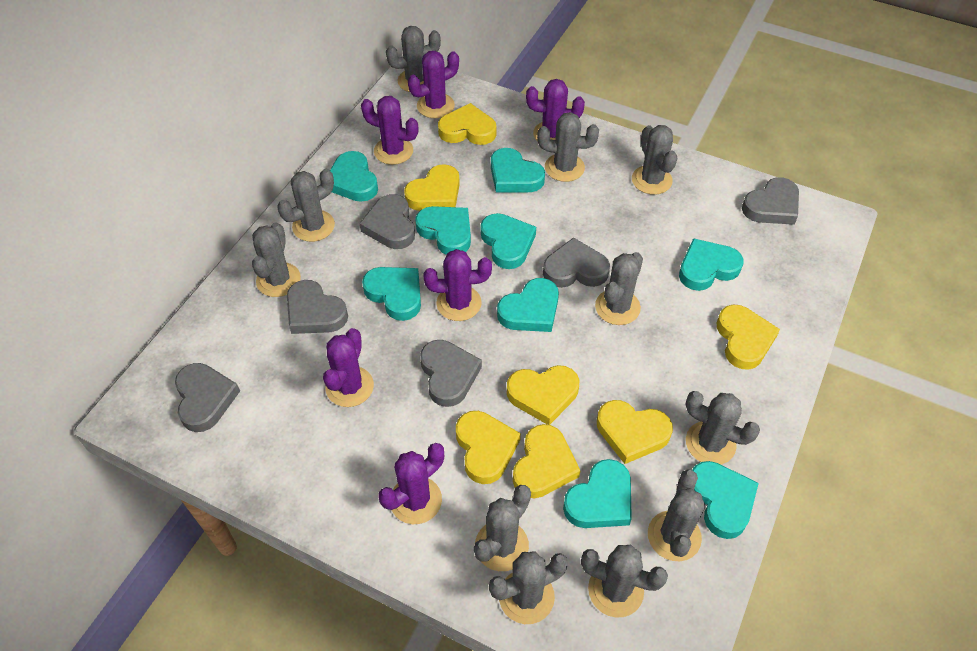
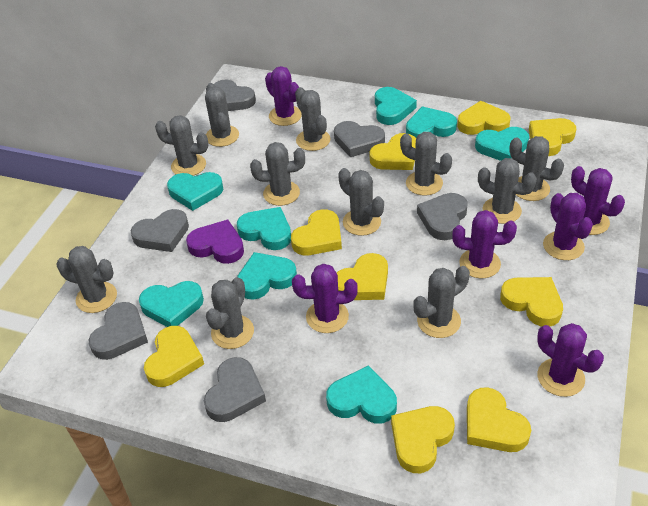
purple heart: none = 0 -> [186,220,244,264] = 1
turquoise heart: [330,151,378,202] [362,267,421,321] [415,206,471,255] [481,213,536,269] [491,148,545,193] [497,278,559,332] [563,459,632,528] [679,238,743,291] [692,461,759,539] = 9 -> [139,281,204,327] [167,172,223,211] [237,207,291,250] [237,252,297,300] [326,365,397,424] [375,87,417,125] [406,106,457,138] [475,127,529,161] = 8
yellow heart: [404,164,460,211] [438,103,497,145] [456,411,521,484] [507,365,579,425] [513,424,580,499] [597,400,673,464] [717,305,780,370] = 7 -> [144,326,204,387] [291,209,342,255] [337,253,388,300] [370,133,416,170] [391,406,455,473] [457,101,510,135] [467,387,531,452] [500,277,563,327] [529,118,576,156] = 9

